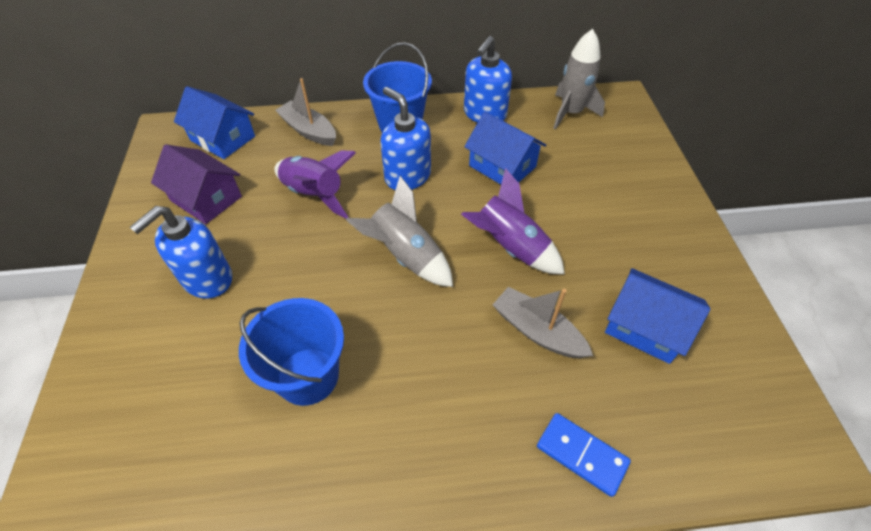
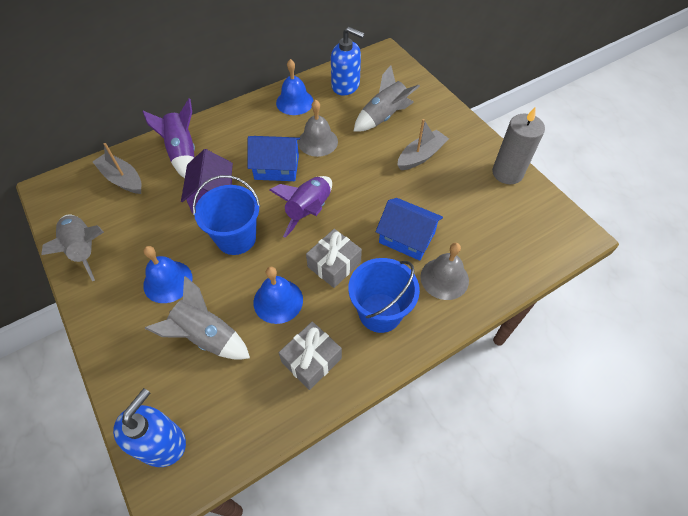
blue bell: none = 0 -> [143,246,193,303] [254,267,303,324] [276,59,314,115] = 3
blue domino: [537,413,631,497] = 1 -> none = 0
blue house: [174,86,255,159] [464,112,546,185] [605,268,711,364] = 3 -> [248,136,300,181] [376,198,443,261] = 2
blue soap dispenser: [130,206,232,298] [381,87,431,190] [464,36,512,123] = 3 -> [113,388,186,467] [331,27,365,95] = 2
grey bell: none = 0 -> [298,100,338,157] [420,243,469,300] = 2
grey candle: none = 0 -> [492,106,545,184] = 1
grey gift: none = 0 -> [279,322,342,390] [306,229,362,288] = 2
grey rocket: [346,176,453,287] [553,29,605,129] = 2 -> [41,214,104,281] [145,276,250,360] [353,65,420,132] = 3

